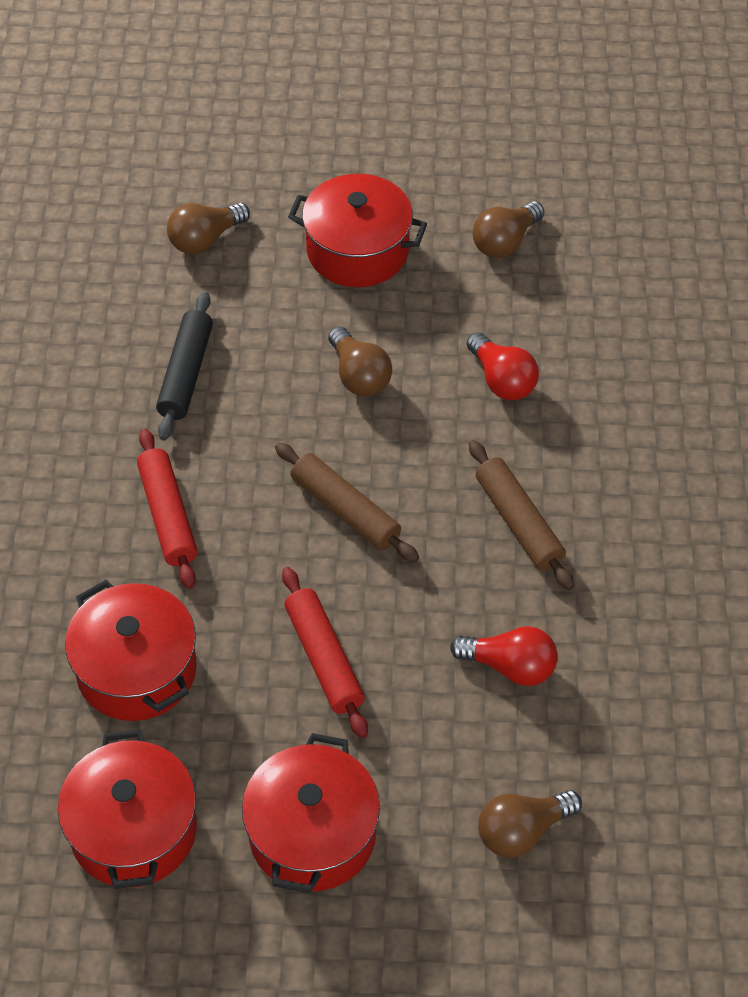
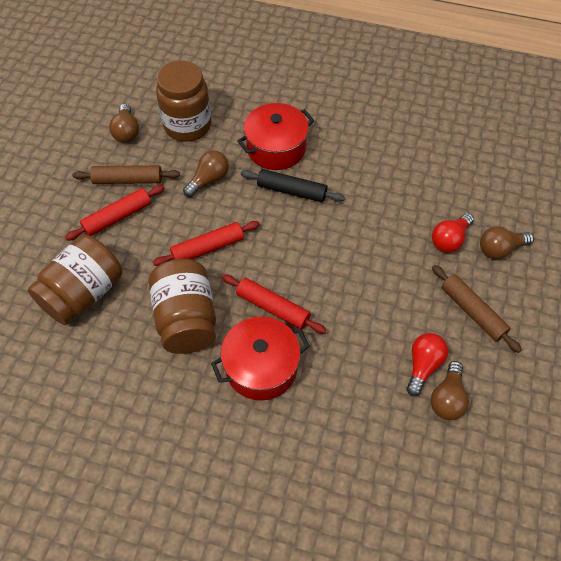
brown jar: none = 0 -> [28,235,122,325] [149,259,216,354] [156,61,211,142] = 3
red pot: [58,729,197,889] [65,580,197,721] [242,733,380,893] [288,174,427,287] = 4 -> [211,317,310,401] [237,103,315,170] = 2
red rolling pin: [137,429,198,589] [282,567,368,738] = 2 -> [65,185,165,241] [153,221,260,266] [222,275,326,334] = 3

